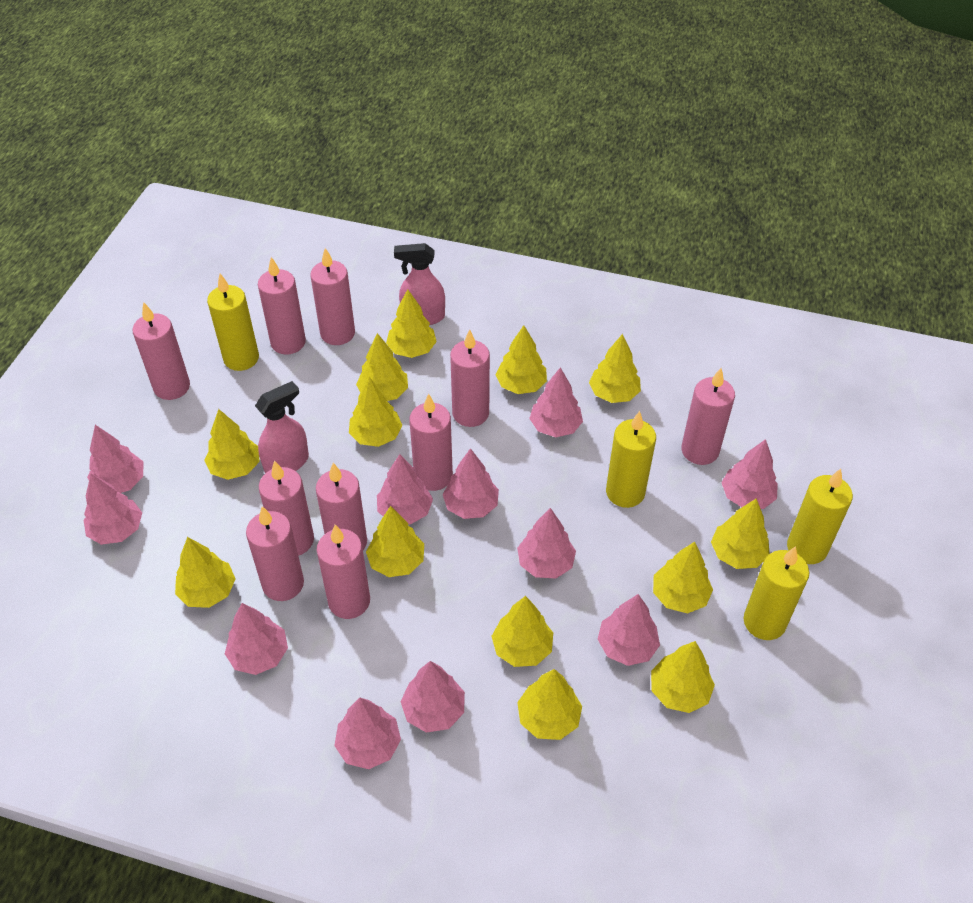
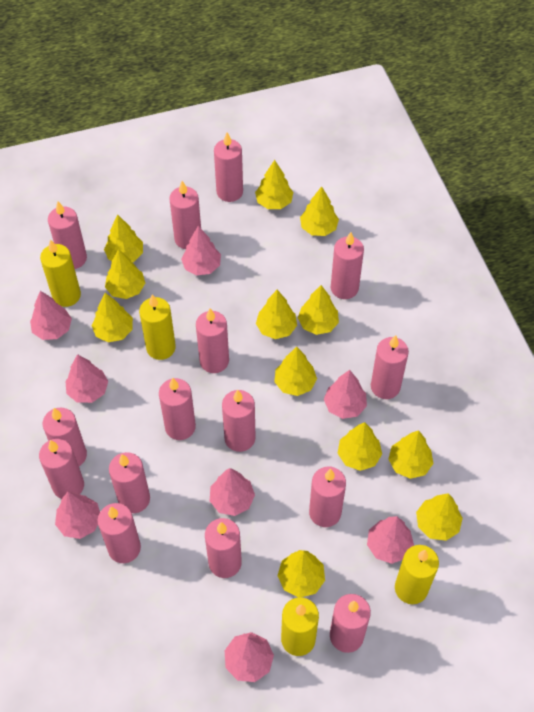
pink candle: [132,302,190,400] [246,506,304,601] [258,257,306,354] [259,460,314,556] [310,248,355,345] [316,463,367,550] [317,525,370,619] [410,394,453,491] [450,329,490,427] [681,368,735,465] = 10 -> [39,439,84,499] [43,407,87,466] [48,201,87,269] [98,503,141,563] [109,452,150,513] [159,378,196,440] [169,181,201,249] [196,309,229,373] [205,518,242,578] [214,132,243,202] [222,390,255,452] [309,467,346,527] [330,594,371,653] [331,232,364,299] [371,335,409,399] = 15
pink spray bottle: [255,381,309,473] [394,243,445,325] = 2 -> none = 0
pink tree: [84,474,142,545] [87,425,143,493] [225,603,288,675] [334,698,401,769] [377,454,433,524] [401,661,465,733] [443,448,499,519] [517,508,576,579] [529,367,583,437] [598,594,660,666] [721,439,778,509] = 11 -> [30,291,72,340] [55,491,100,539] [65,354,108,403] [181,226,221,276] [210,468,255,516] [225,632,274,682] [324,370,367,419] [367,516,414,564] = 8
yellow tree: [175,537,235,608] [204,409,259,480] [349,377,402,447] [356,333,408,401] [366,506,424,577] [386,289,437,358] [491,596,553,667] [496,325,547,394] [517,669,582,740] [589,334,641,403] [651,641,715,713] [653,542,713,614] [711,498,769,569] = 13 -> [91,293,133,342] [104,214,143,262] [105,249,145,299] [255,160,293,209] [256,290,297,339] [274,347,317,396] [277,550,325,597] [298,285,339,335] [300,186,339,236] [338,422,382,471] [388,430,433,479] [416,493,463,541] = 12

